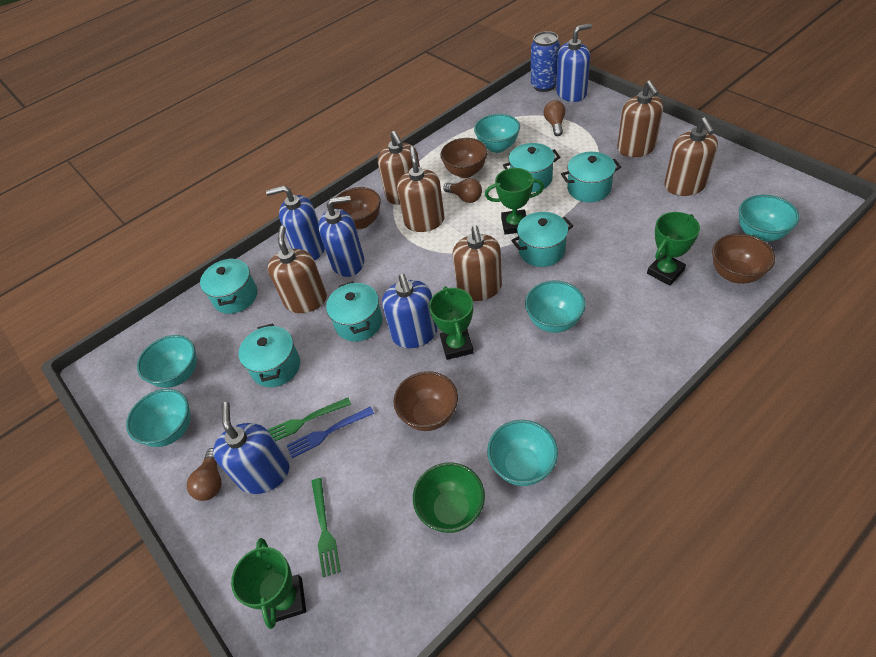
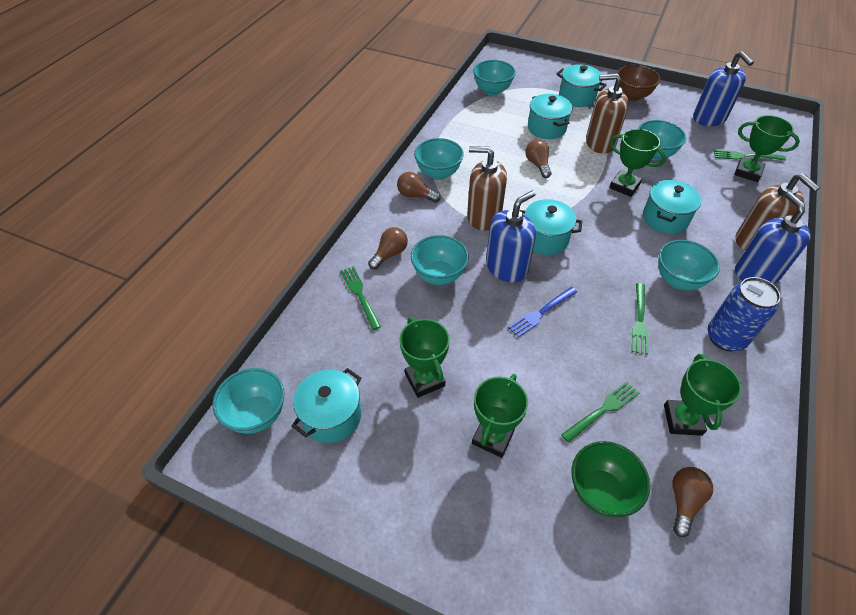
blue soap dispenser: [213,402,289,494] [266,186,325,260] [318,195,364,277] [382,274,437,348] [556,23,592,102] = 5 -> [486,191,536,283] [693,51,754,126] [735,192,811,284] = 3
brown bowl: [333,187,381,229] [393,371,458,431] [440,138,488,178] [712,234,775,284] = 4 -> [617,65,661,101] = 1
brown light bulb: [187,448,221,501] [443,178,482,203] [543,100,566,136] = 3 -> [368,227,408,269] [397,172,440,203] [525,139,551,178] [672,467,713,537] = 4
brown soap dispenser: [268,226,327,313] [378,131,420,205] [397,146,444,232] [453,226,502,301] [617,80,663,157] [664,117,718,196] = 6 -> [467,146,507,231] [586,74,629,154] [736,174,820,251] = 3
green fork: [268,397,351,441] [312,478,341,577] = 2 -> [341,266,381,330] [561,382,639,443] [632,283,648,355] [713,150,786,161] = 4
green trophy: [231,538,306,629] [429,286,474,360] [485,168,544,235] [647,212,700,286] = 4 -> [400,318,450,398] [472,374,528,458] [609,129,666,197] [664,354,742,436] [734,115,800,182] = 5
turquoise pot: [200,257,257,314] [238,323,300,387] [326,281,383,342] [503,143,561,192] [511,212,573,267] [561,152,621,202] = 6 -> [291,368,361,443] [519,199,582,255] [528,94,573,139] [557,64,607,107] [643,180,701,234] = 5

